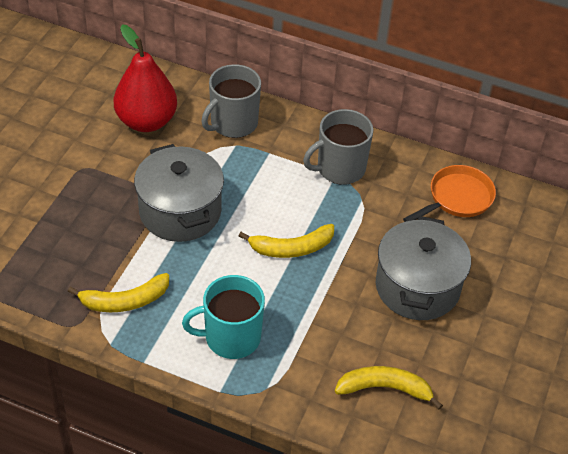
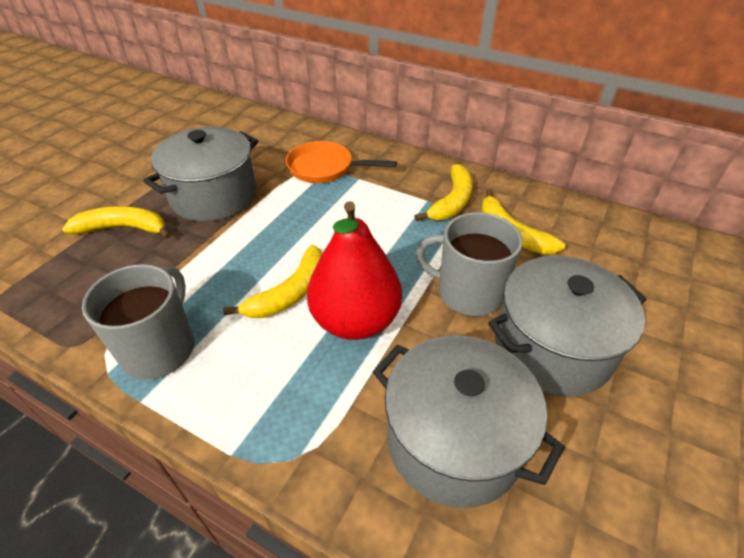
grey pot: [134,144,224,242] [376,216,471,320] = 2 -> [143,127,258,222] [373,335,565,508] [488,256,646,397] = 3
turquoise mug: [182,275,265,359] = 1 -> none = 0
yellow banana: [68,273,169,312] [239,224,334,258] [335,366,443,409] = 3 -> [62,206,171,239] [223,245,322,318] [415,164,473,221] [481,189,565,254] = 4

